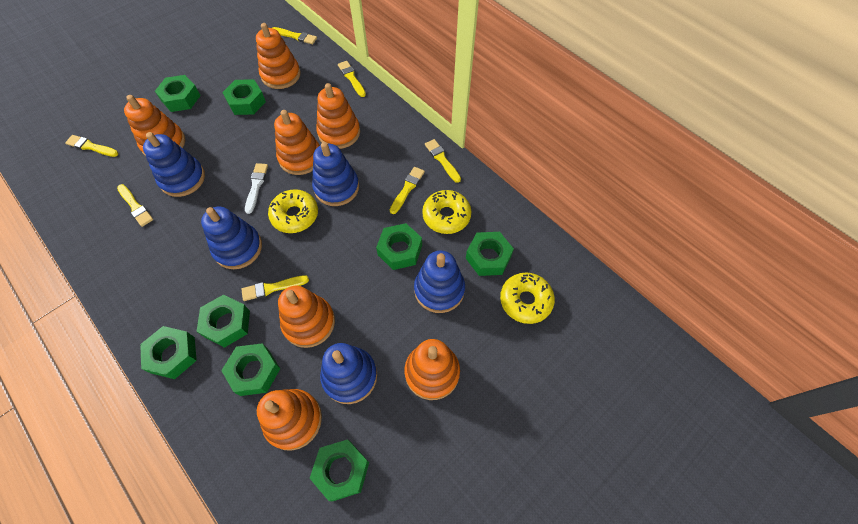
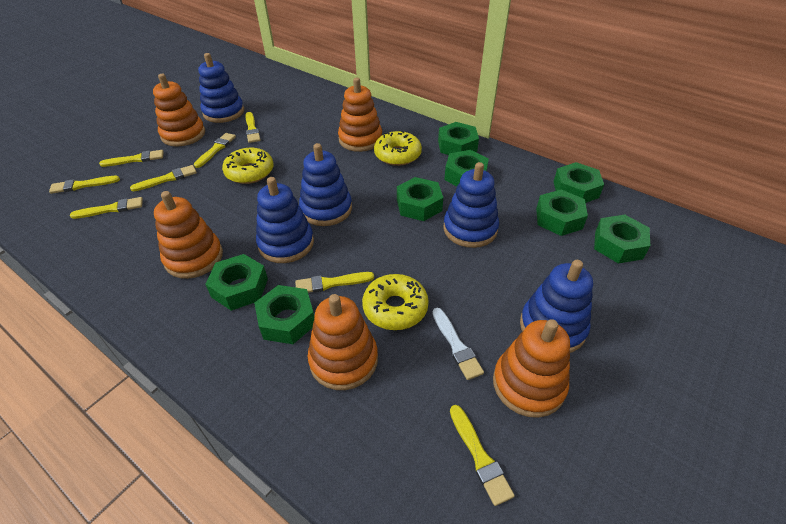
orange stacking toy: [124,95,185,156] [256,23,301,89] [257,389,322,451] [274,110,320,175] [278,286,335,348] [316,83,360,149] [404,339,460,400] = 7 -> [153,74,205,147] [154,191,223,279] [308,294,378,390] [338,78,382,152] [493,319,570,418] = 5
yellow brush: [65,135,118,157] [117,184,153,227] [242,275,309,301] [273,27,317,44] [338,61,366,97] [390,167,425,214] [425,139,461,183] = 7 -> [49,176,120,194] [70,197,143,219] [99,150,164,167] [130,165,197,191] [194,133,236,168] [245,112,260,143] [295,272,374,293] [450,405,515,506] = 8

